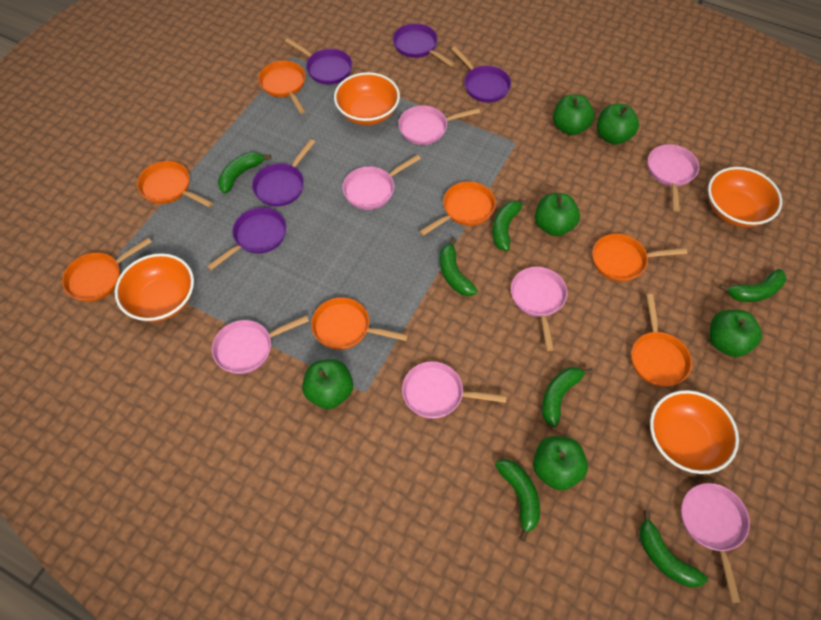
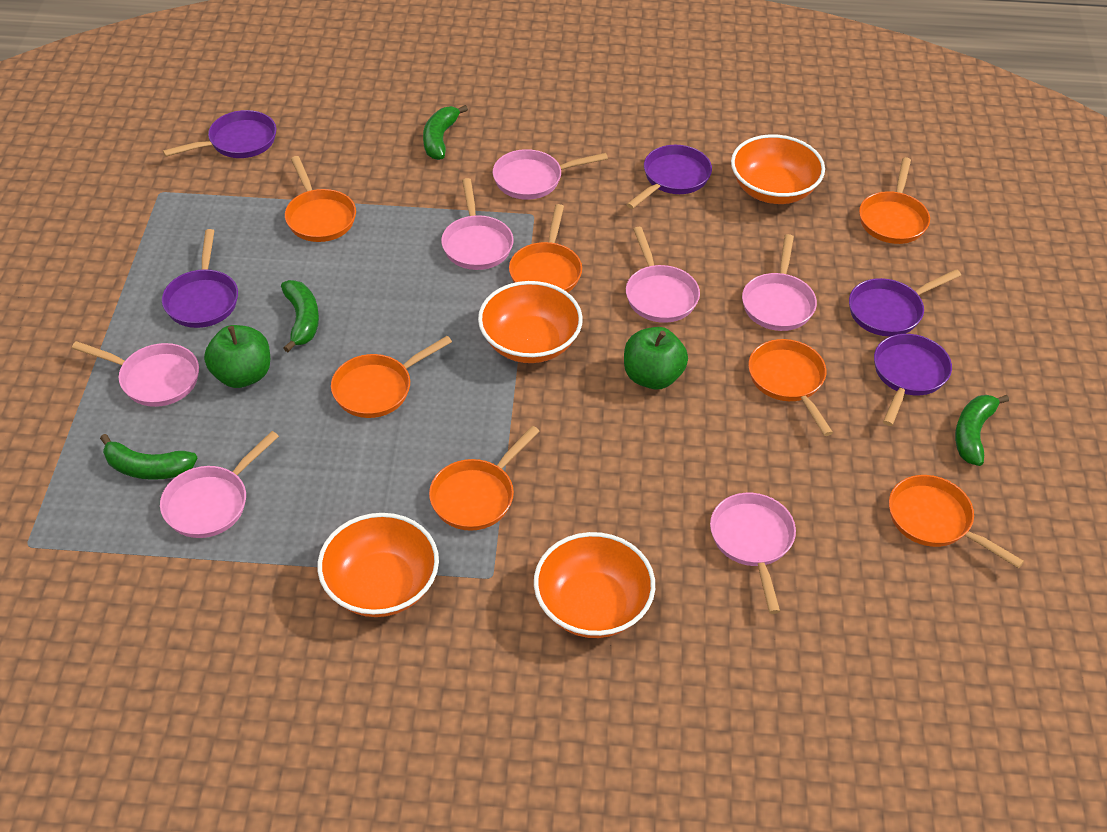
green apple: [302,359,353,409] [533,436,588,490] [535,193,580,236] [553,95,594,135] [597,104,639,145] [709,310,762,357] = 6 -> [204,325,270,388] [624,327,688,389] = 2
green banana: [218,152,271,194] [440,237,478,296] [492,199,529,251] [495,459,540,541] [542,367,593,427] [639,510,708,588] [719,269,786,302] = 7 -> [100,434,197,480] [281,280,319,352] [423,105,468,160] [955,395,1009,466] = 4

